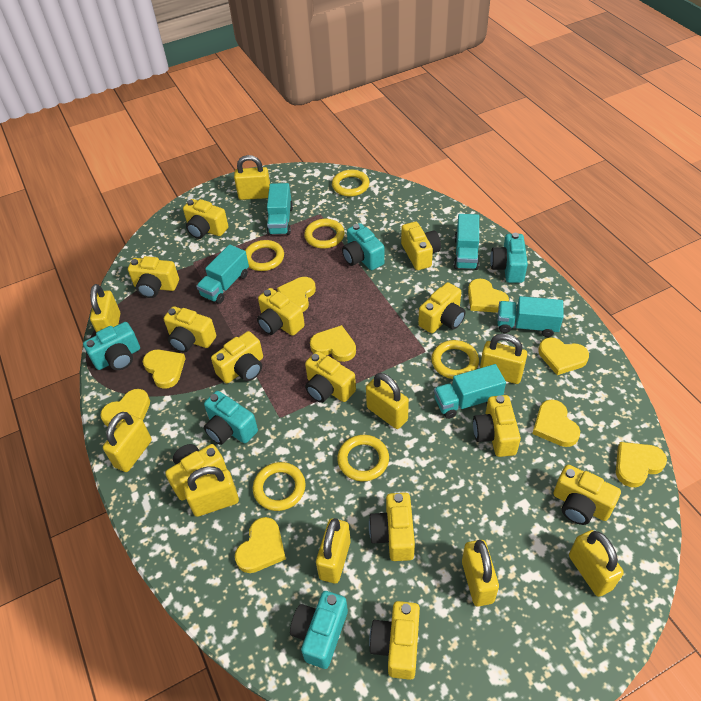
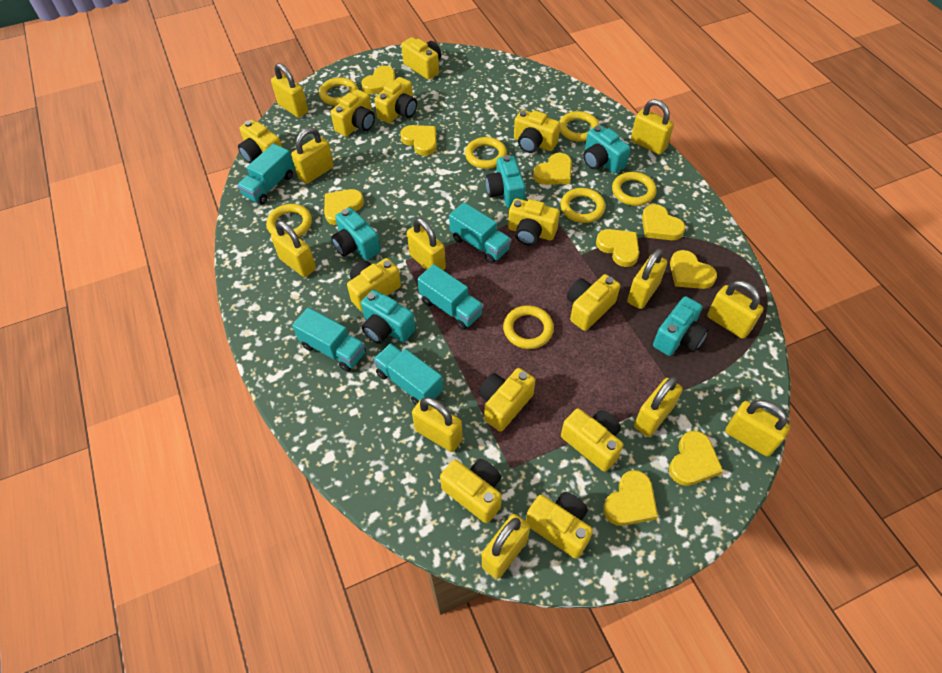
yellow camera: [128,256,179,298] [164,306,216,352] [165,444,227,501] [183,199,228,239] [211,331,263,383] [257,288,305,336] [305,351,356,403] [369,493,415,561] [369,601,420,680] [401,222,441,270] [418,282,466,333] [473,395,521,457] [553,465,621,525] = 13 -> [238,120,282,163] [331,89,375,137] [347,258,401,312] [374,77,417,123] [401,37,441,80] [440,459,502,523] [479,368,535,432] [508,198,560,245] [514,110,560,153] [526,492,593,559] [561,408,623,472] [567,274,620,331] = 12
yellow padlock: [90,284,120,333] [103,412,152,472] [183,466,239,517] [234,155,270,200] [316,518,351,584] [366,373,409,429] [462,540,499,606] [480,333,527,384] [569,530,624,597] = 9 -> [271,63,308,118] [271,221,316,277] [291,127,334,184] [407,218,446,270] [412,397,463,452] [482,514,530,579] [627,249,667,309] [631,99,674,155] [634,377,683,437] [707,281,764,339] [725,400,790,457] = 11
yellow ring: [245,240,284,271] [253,462,306,511] [304,219,345,249] [332,170,370,197] [337,435,389,481] [431,340,479,379] = 6 -> [266,204,312,237] [319,77,358,106] [465,137,507,169] [503,305,554,349] [559,111,599,142] [560,188,605,223] [612,172,657,206] = 7

